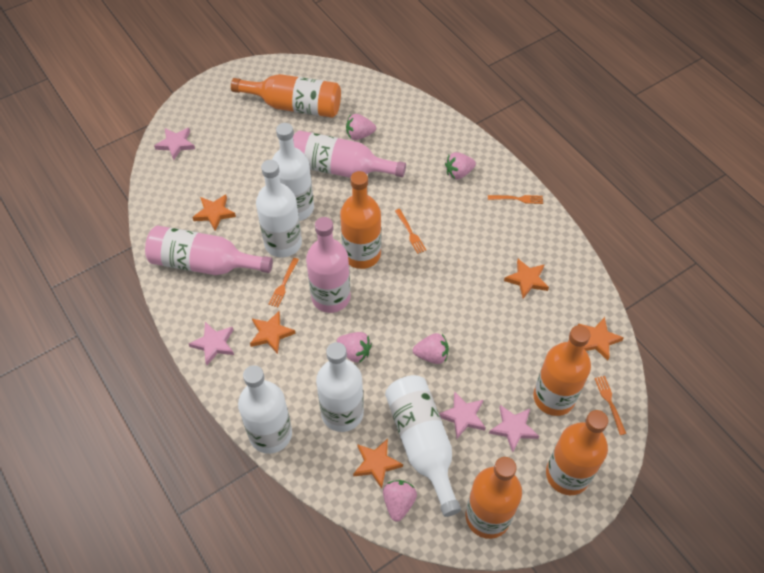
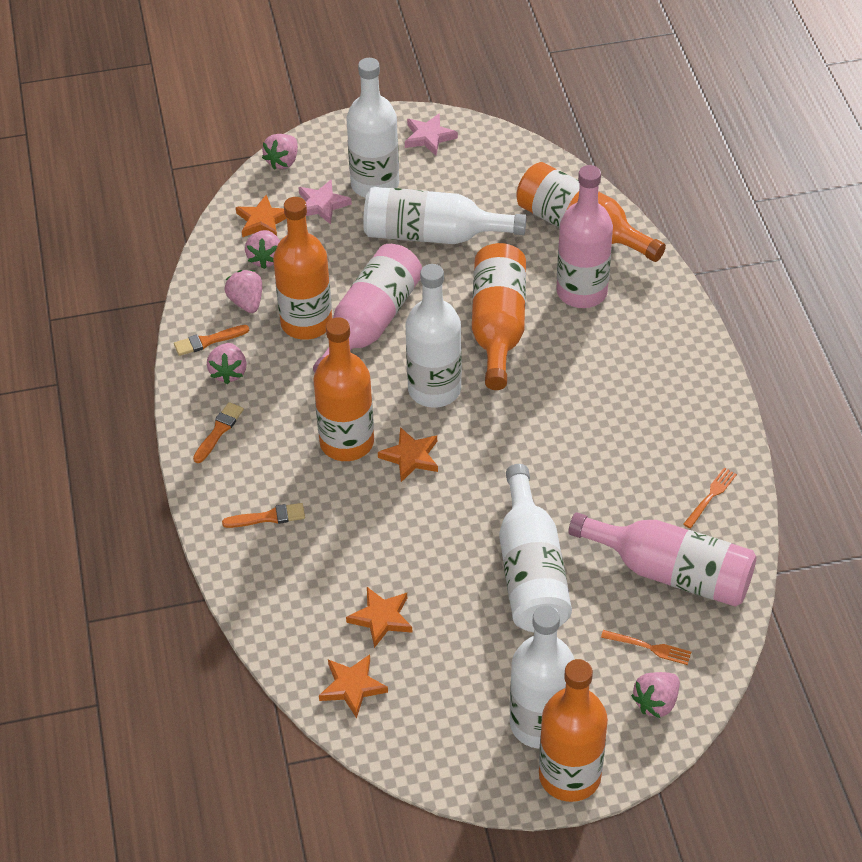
orange brush: none = 0 -> [174,325,249,356] [193,402,244,463] [222,503,305,528] = 3
orange fork: [269,258,299,307] [395,209,426,254] [488,195,543,204] [594,376,626,435] = 4 -> [601,630,691,665] [683,468,737,528] = 2
orange star: [192,195,236,231] [250,311,296,354] [353,439,403,489] [504,259,549,299] [578,317,624,361] = 5 -> [236,195,287,237] [319,654,388,718] [346,587,412,648] [378,427,438,482] = 4
pink star: [154,128,195,160] [189,322,234,365] [439,392,486,439] [489,405,539,452] = 4 -> [298,179,352,225] [405,113,458,156] = 2

